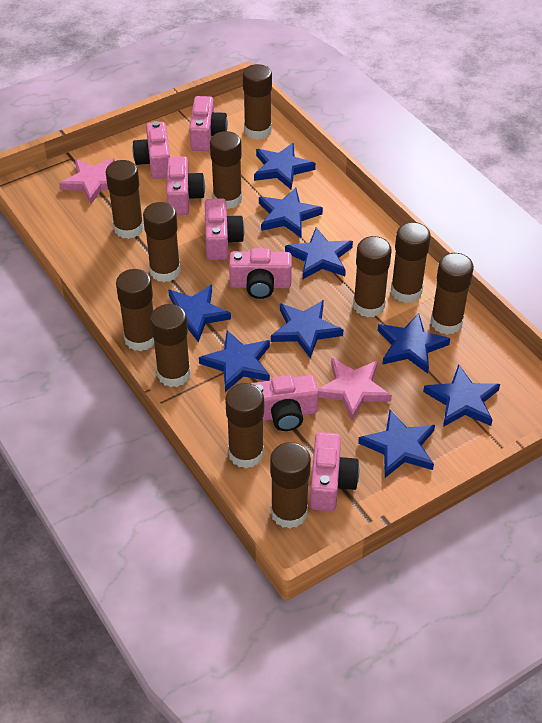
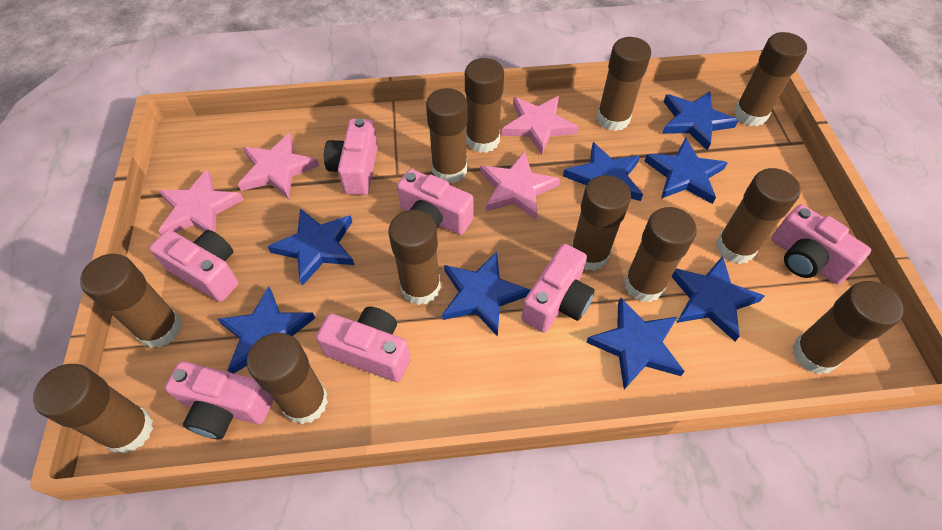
blue star: [168,285,231,342] [199,330,270,392] [254,143,316,189] [259,188,323,237] [271,300,343,359] [285,227,353,279] [358,410,435,478] [378,313,450,374] [423,364,500,427] = 9 -> [218,286,315,374] [267,208,354,286] [442,251,530,337] [563,142,643,201] [586,297,685,390] [644,137,728,204] [662,91,739,151] [672,256,764,341] = 8
brown glue stick: [106,160,144,239] [116,269,154,351] [143,202,181,282] [150,304,190,387] [210,131,242,209] [225,383,264,468] [243,64,272,140] [270,442,311,529] [353,236,391,318] [391,222,431,303] [430,253,474,335] = 11 -> [33,364,153,454] [80,254,182,348] [247,333,328,425] [389,210,441,305] [426,88,468,183] [465,58,504,153] [571,175,631,271] [597,37,651,131] [624,207,697,302] [716,168,800,264] [734,32,807,126] [792,281,903,375] = 12
pink star: [59,158,115,204] [318,358,392,420] = 2 -> [159,169,244,235] [238,133,319,199] [480,151,560,220] [502,96,578,155] = 4

